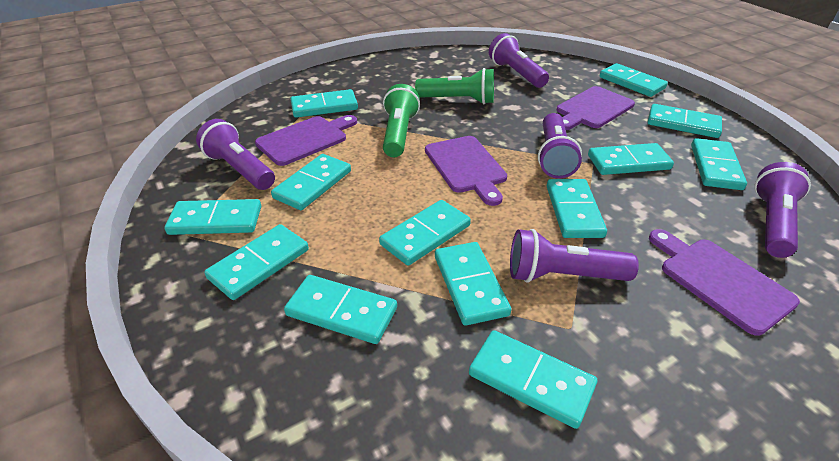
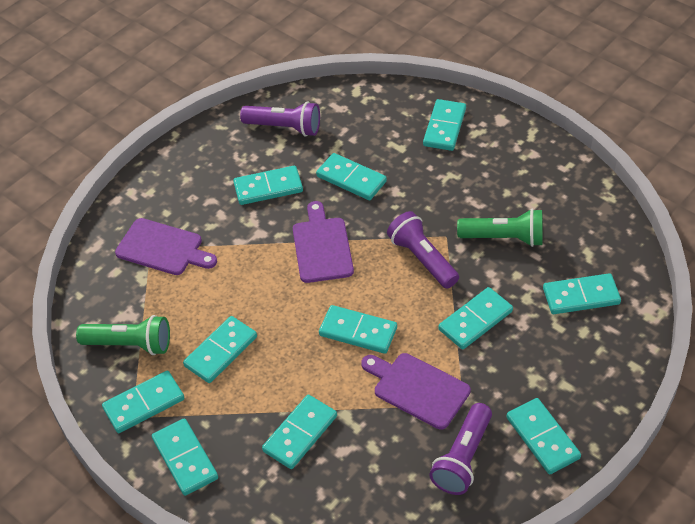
purple cutting board: [255,115,357,166] [425,136,507,206] [556,86,635,130] [649,229,800,336] = 4 -> [115,218,217,275] [293,201,354,283] [361,353,471,430] = 3
purple flashlight: [196,119,275,190] [489,33,549,88] [510,229,639,283] [538,113,582,179] [754,162,811,258] = 5 -> [240,102,320,136] [387,211,459,289] [429,403,492,495] = 3
turquoise domino: [165,199,261,235] [204,224,309,300] [271,154,351,210] [284,275,397,344] [290,89,358,118] [379,200,471,266] [435,242,511,326] [469,330,597,429] [547,179,607,238] [588,143,674,175] [599,63,668,97] [648,104,722,138] [691,138,747,190] = 13 -> [102,371,184,433] [152,418,218,496] [183,316,257,383] [233,166,303,205] [262,395,337,469] [316,153,387,200] [319,305,397,354] [423,99,466,151] [438,287,513,350] [506,398,581,474] [543,273,621,314] = 11

